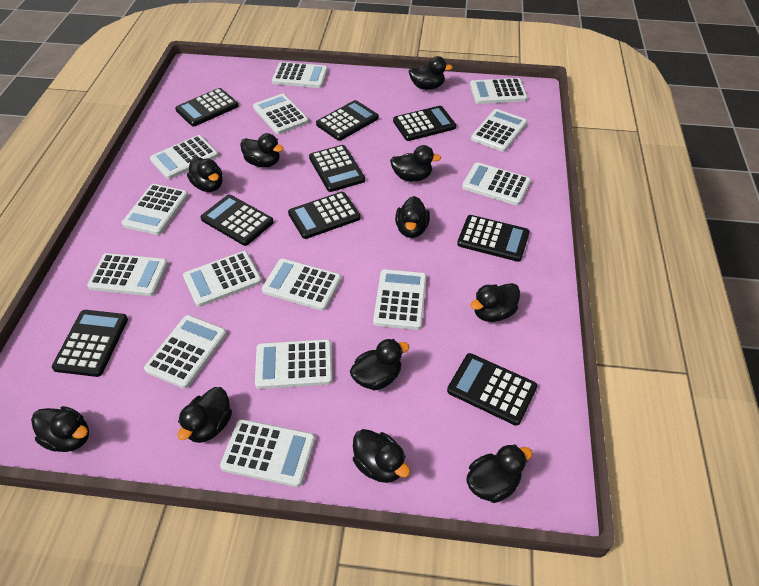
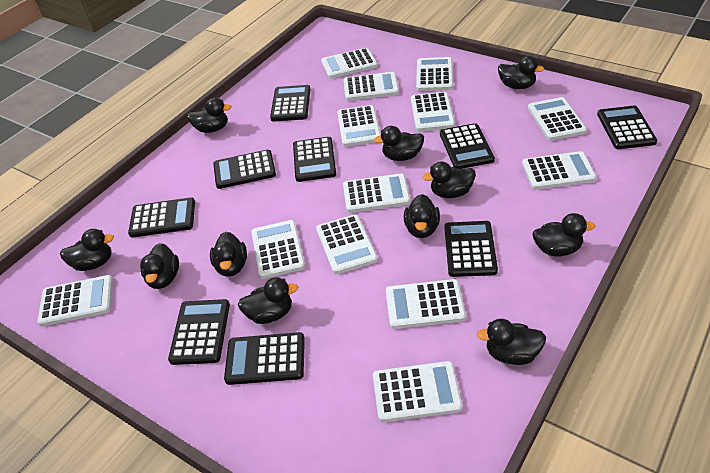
white calculator: [87,253,168,296] [122,184,188,235] [144,315,227,389] [150,135,219,179] [183,251,262,307] [220,419,315,487] [253,94,309,134] [255,339,333,389] [262,258,341,311] [272,62,328,88] [373,269,426,330] [462,162,531,206] [470,78,528,104] [471,109,527,152] = 14 -> [37,275,113,327] [251,220,305,279] [316,215,378,274] [321,48,378,78] [337,105,381,147] [343,72,399,101] [343,173,410,213] [373,361,462,422] [386,279,466,329] [411,92,455,132] [416,57,453,91] [522,151,597,190] [528,97,587,141] = 13

